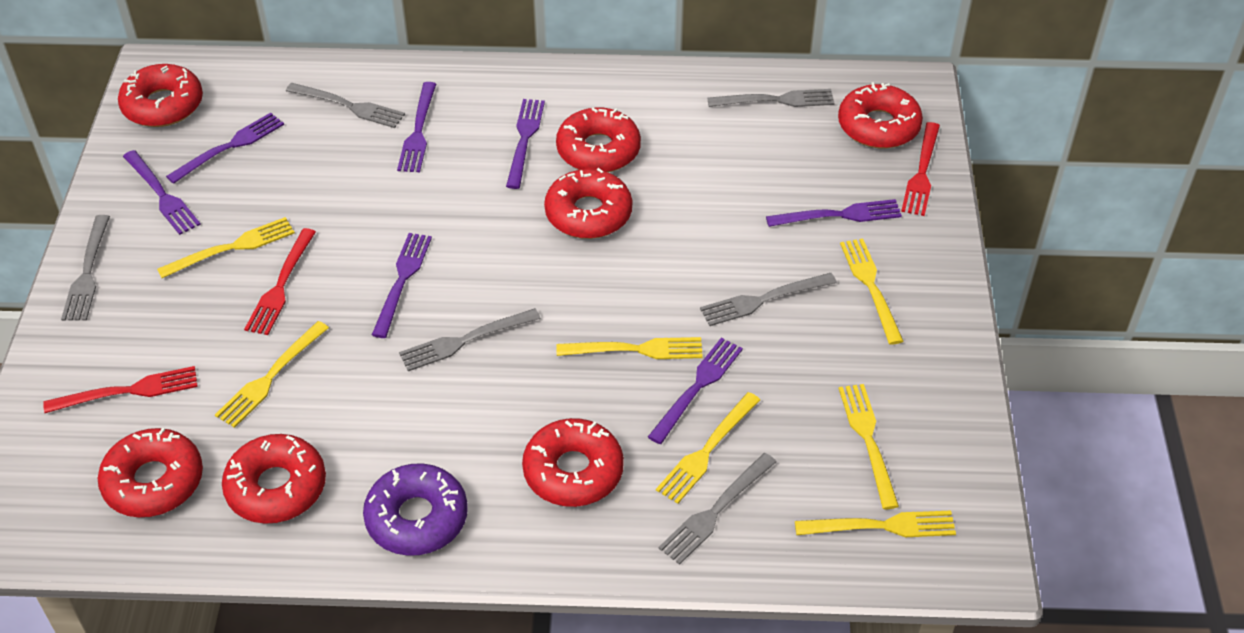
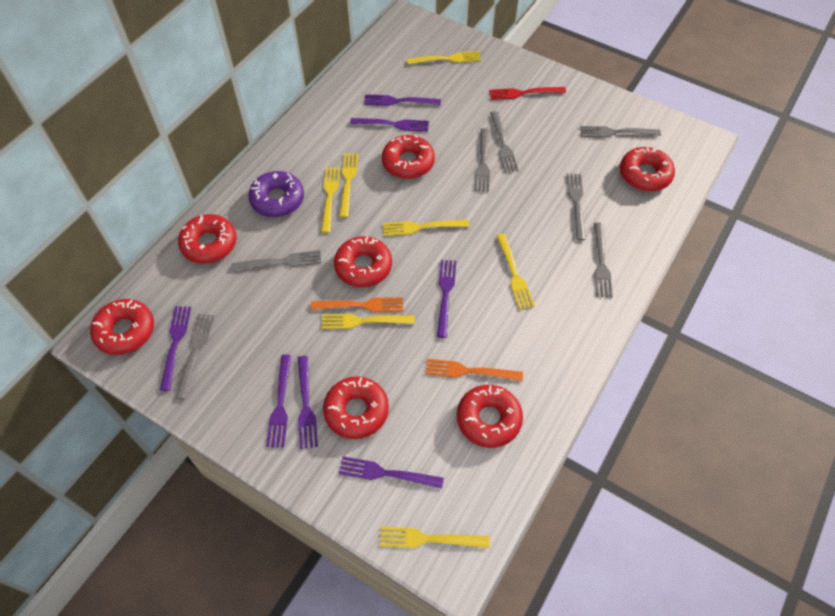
grey fork: [61,215,110,321] [286,83,405,128] [399,308,541,371] [658,453,776,565] [700,273,837,326] [707,89,835,107] = 6 -> [175,314,214,400] [231,250,321,271] [475,128,490,192] [490,111,518,172] [566,173,586,241] [580,126,661,138] [594,222,613,297] = 7
orange fork: none = 0 -> [311,297,403,312] [425,359,523,381] = 2
red fork: [43,366,198,413] [244,228,316,335] [901,122,940,216] = 3 -> [489,87,566,100] = 1

